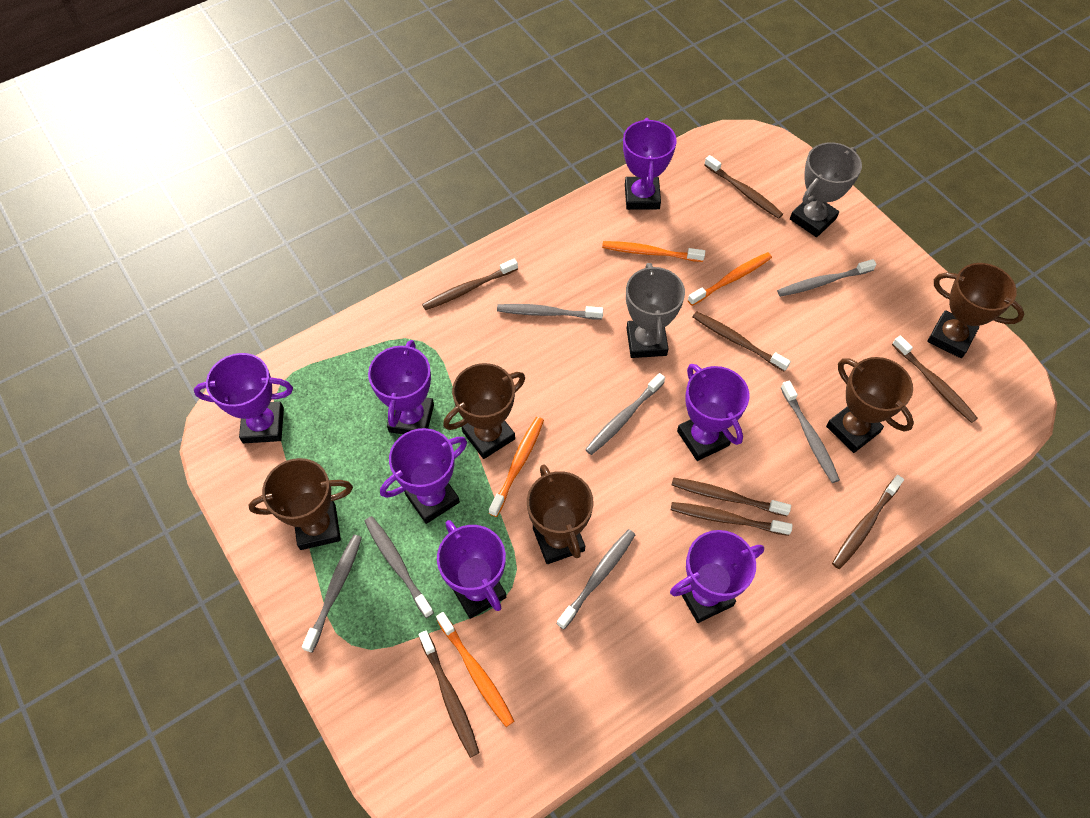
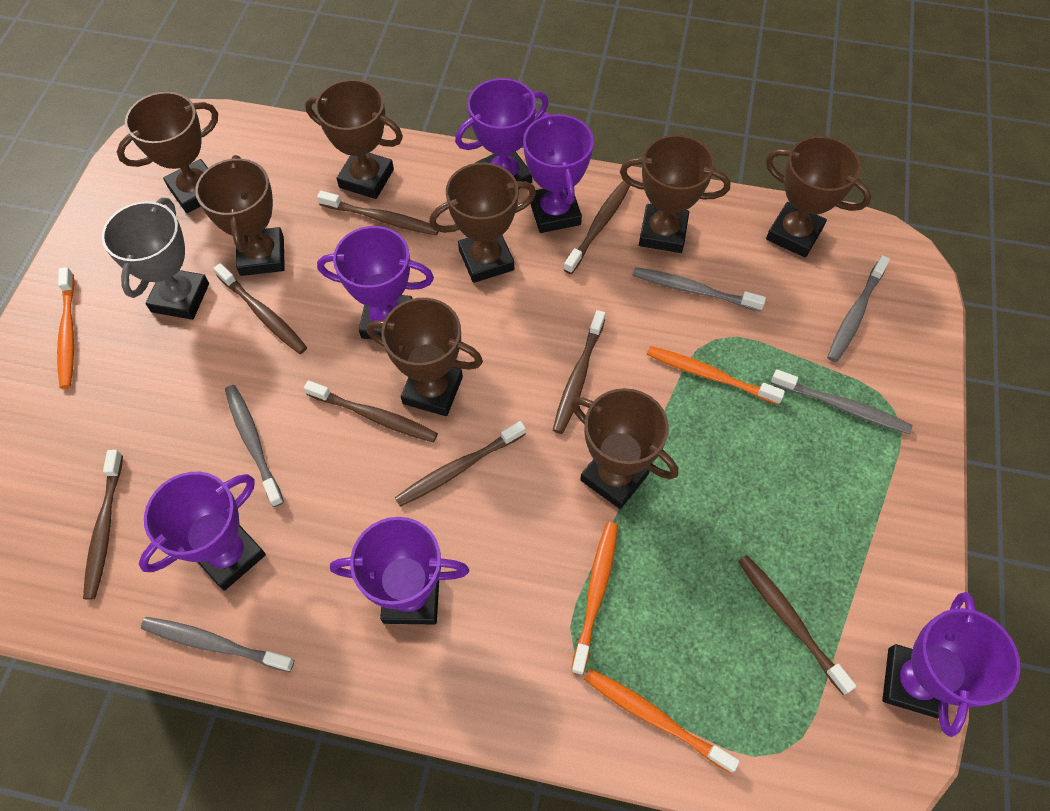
brown trophy: [248,458,353,550] [443,363,525,459] [527,464,594,564] [826,357,914,453] [927,263,1024,358] = 5 -> [117,92,218,213] [195,155,285,276] [305,79,403,199] [367,298,483,416] [429,163,536,283] [571,388,678,509] [620,135,731,253] [766,136,871,258] = 8
grey toothbrush: [302,535,362,653] [365,516,434,618] [497,304,603,319] [557,529,636,630] [585,373,665,455] [777,259,877,297] [781,381,840,483] = 7 -> [141,617,294,672] [225,385,284,507] [632,267,766,311] [771,369,912,434] [827,255,890,362] = 5
grey trophy: [626,263,685,358] [790,142,862,237] = 2 -> [102,198,209,320] = 1
purple trophy: [194,353,293,443] [368,340,434,434] [380,428,467,524] [437,520,506,619] [623,118,677,210] [670,530,764,623] [677,364,749,461] = 7 -> [139,472,266,591] [317,226,434,339] [330,517,469,625] [455,78,549,189] [523,112,594,233] [882,592,1021,737] = 6

